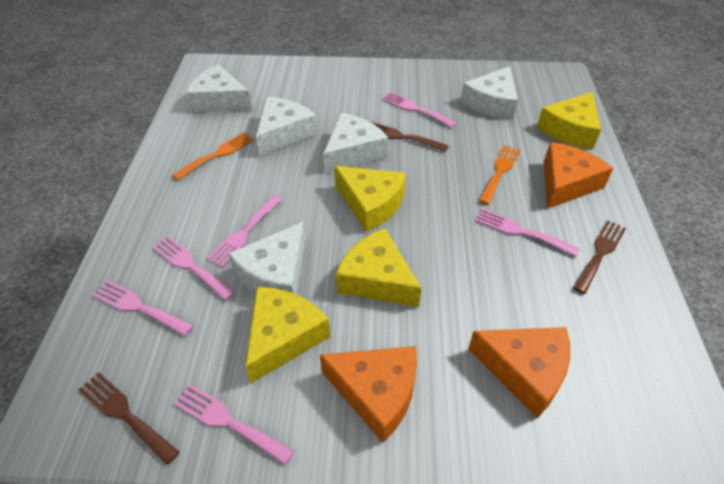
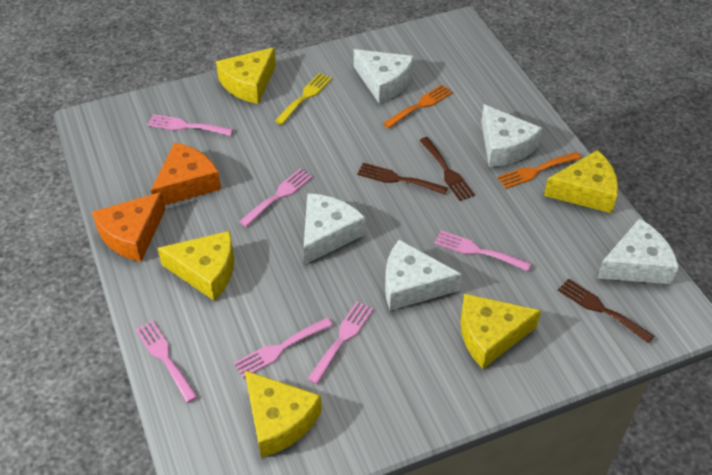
orange cheese: [320,346,417,443] [468,327,570,418] [544,142,613,209] = 3 -> [92,192,166,262] [151,143,221,205] = 2
yellow cheese: [245,287,330,383] [334,166,406,232] [336,228,422,307] [537,92,601,149] = 4 -> [158,231,234,301] [216,47,276,104] [245,371,322,458] [460,293,541,369] [544,150,618,213] = 5
yellow fork: none = 0 -> [275,73,332,125] = 1

